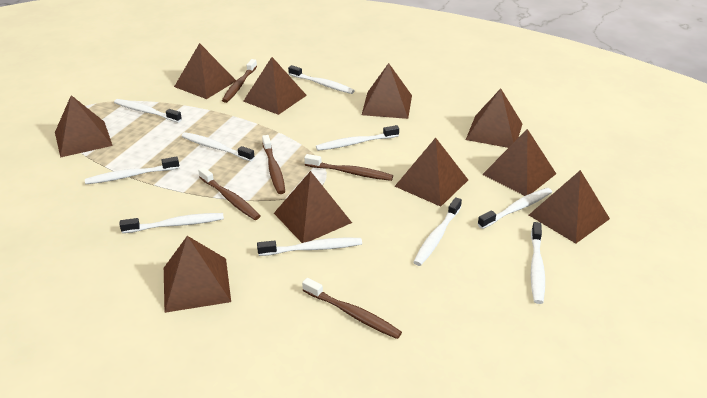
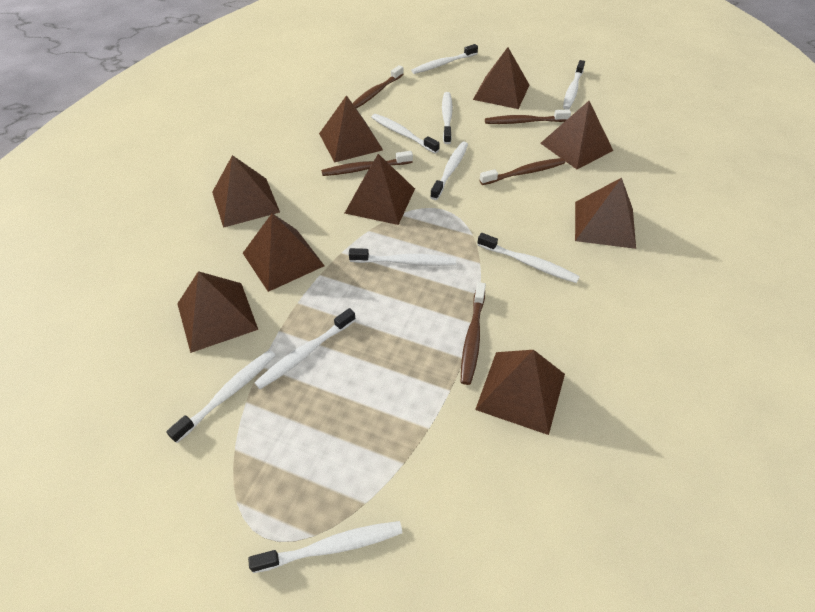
brown pyramid: [55,95,113,158] [164,236,231,313] [174,43,236,99] [243,57,307,115] [274,171,352,243] [362,63,412,119] [395,138,468,207] [466,88,522,148] [482,129,556,196] [529,170,610,244] = 10 -> [177,271,258,353] [212,155,280,228] [243,213,325,292] [319,95,383,163] [345,154,415,225] [473,47,529,109] [475,350,565,435] [540,101,613,169] [575,178,636,249] = 9

